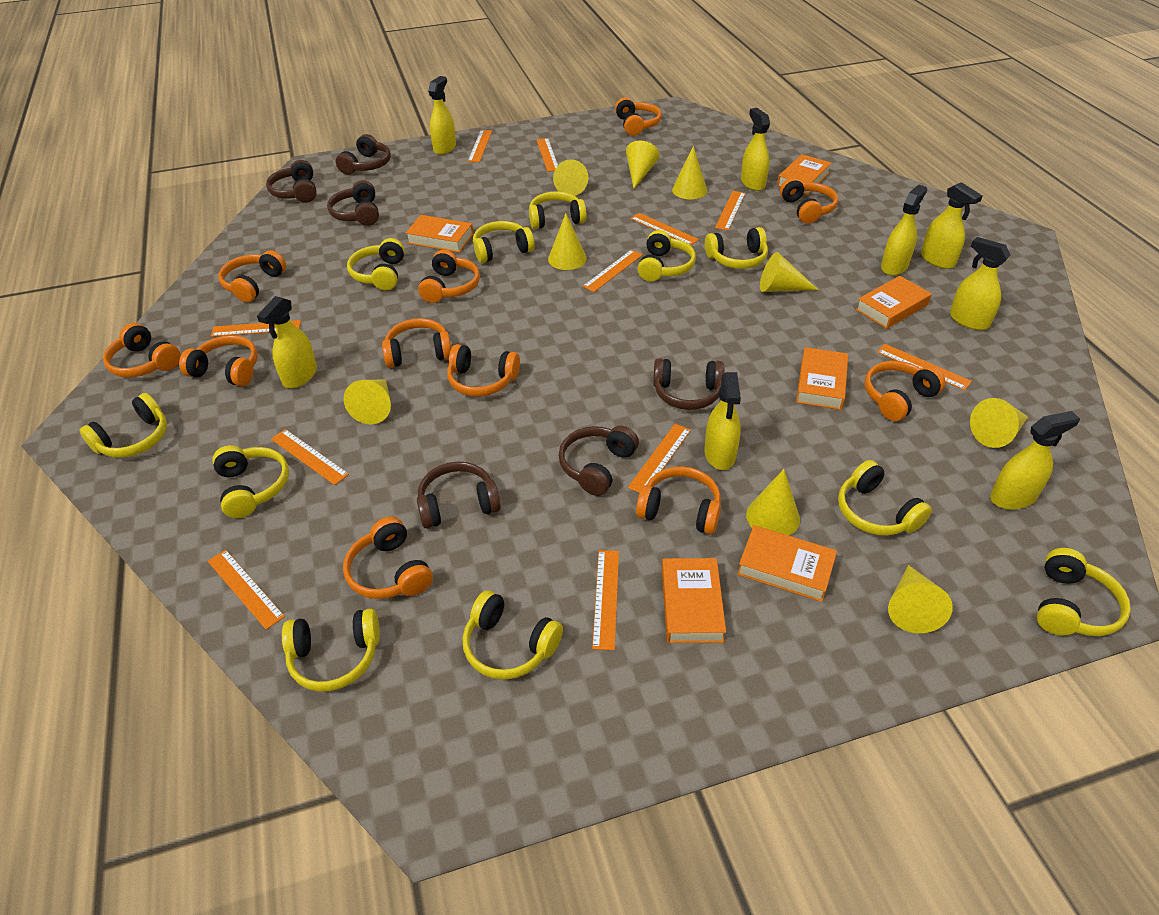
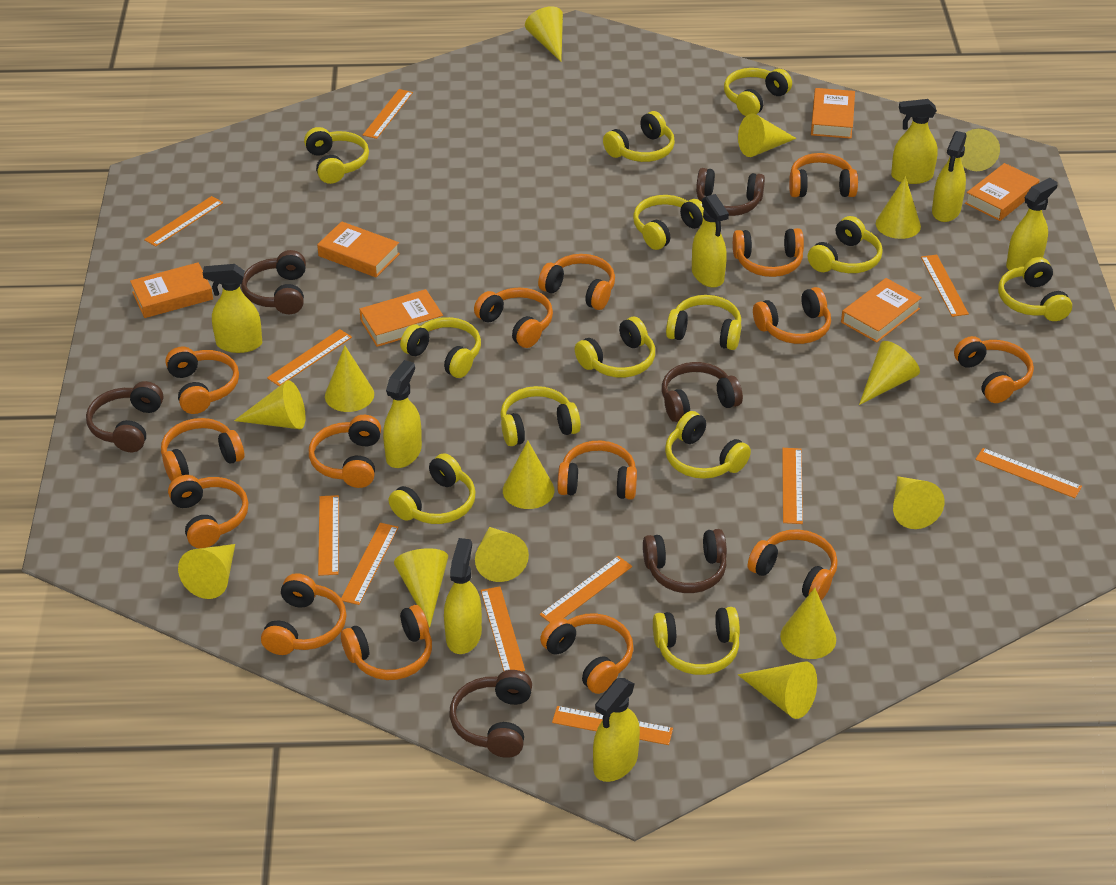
orange headphones: [103,323,181,378] [179,335,258,386] [218,250,286,302] [343,516,433,599] [382,318,451,368] [418,250,480,303] [447,344,520,397] [615,98,662,136] [636,466,721,534] [780,178,838,224] [865,361,946,421] = 11 -> [161,418,244,481] [165,346,239,414] [168,475,249,548] [261,573,346,655] [309,415,381,488] [341,605,432,680] [474,288,553,348] [538,254,615,310] [540,613,634,694] [557,441,637,500] [733,228,804,277] [748,529,838,600] [753,287,831,344] [789,153,858,197] [954,336,1034,403] = 15
yellow cone: [344,379,391,424] [548,213,587,270] [553,159,588,196] [626,141,659,189] [672,146,707,199] [746,469,800,536] [760,252,818,292] [888,565,953,633] [970,398,1028,448] = 9 -> [178,544,235,599] [234,380,305,429] [325,345,374,412] [394,548,448,627] [475,527,529,582] [503,441,554,509] [525,6,563,62] [738,113,797,157] [738,662,817,719] [780,588,836,659] [859,341,920,405] [876,176,921,239] [893,476,945,529] [961,129,1000,171] = 14
yellow headphones: [80,393,167,458] [212,445,289,518] [282,608,380,692] [347,238,405,290] [462,590,563,680] [473,221,535,263] [529,191,587,229] [638,230,696,281] [705,227,768,269] [838,460,932,536] [1037,548,1131,636] = 11 -> [304,127,369,184] [388,453,476,524] [400,317,481,378] [500,386,581,446] [575,317,655,378] [603,111,675,162] [633,195,705,250] [653,607,740,675] [665,411,751,479] [666,295,741,350] [724,68,792,116] [808,216,883,273] [998,257,1072,321] = 13

